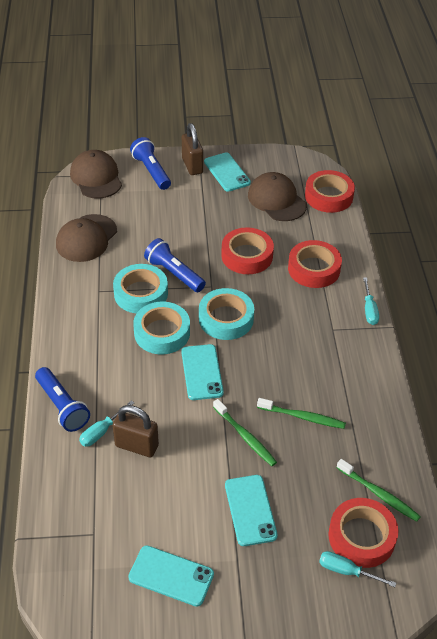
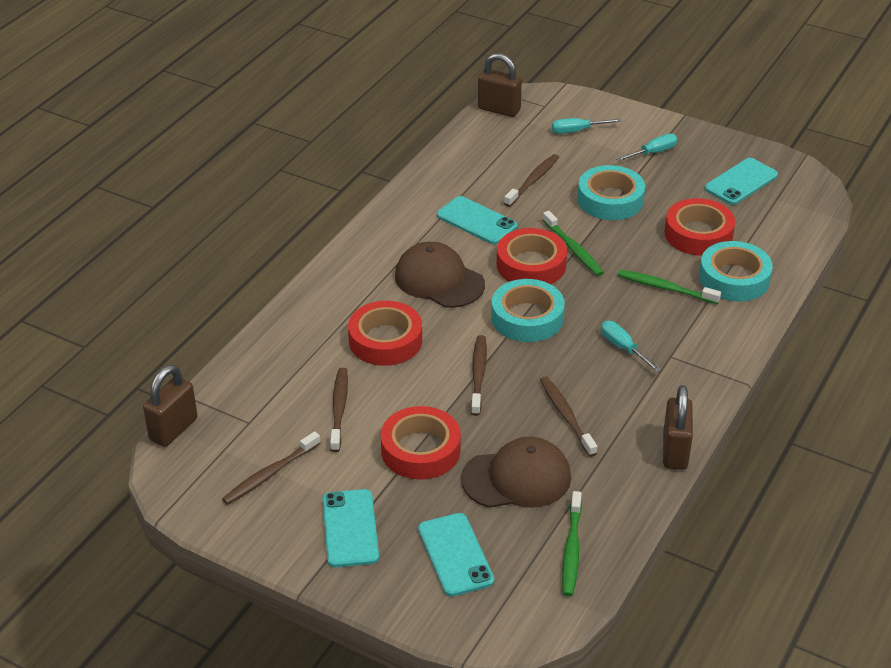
blue flashlight: [35,367,90,432] [130,137,171,190] [144,238,206,292] = 3 -> none = 0
brown cap: [56,214,117,262] [70,150,122,199] [248,172,307,221] = 3 -> [395,242,485,308] [461,437,571,508] = 2
brown padlock: [113,405,159,457] [182,123,203,175] = 2 -> [143,365,197,447] [478,53,522,117] [663,385,693,470] = 3
brown toothbrush: none = 0 -> [222,431,321,505] [330,368,348,452] [471,335,487,416] [504,154,559,207] [540,376,597,457] = 5

